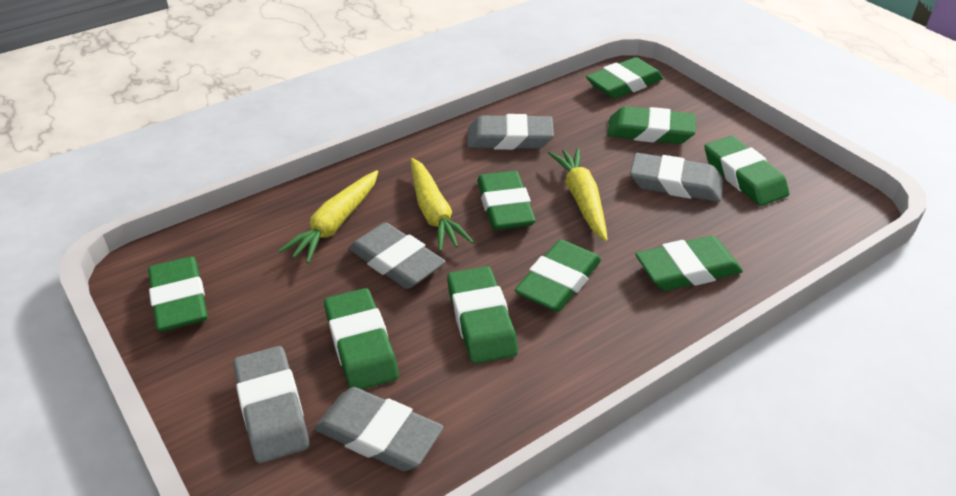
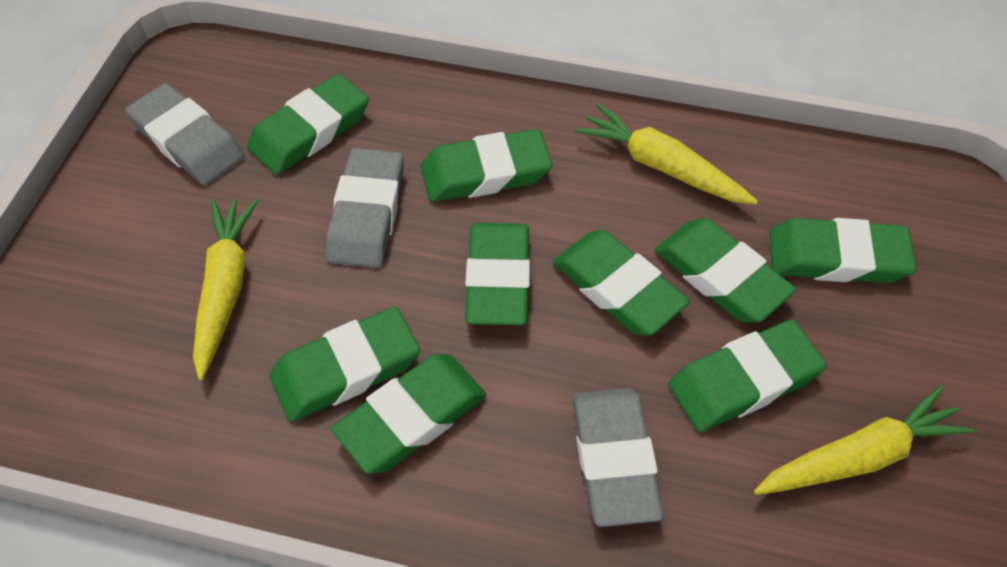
grey eraser: [233,346,309,463] [314,387,444,471] [348,222,446,289] [467,114,554,150] [630,153,723,202] = 5 -> [126,83,244,185] [326,148,404,268] [572,388,664,527] = 3

